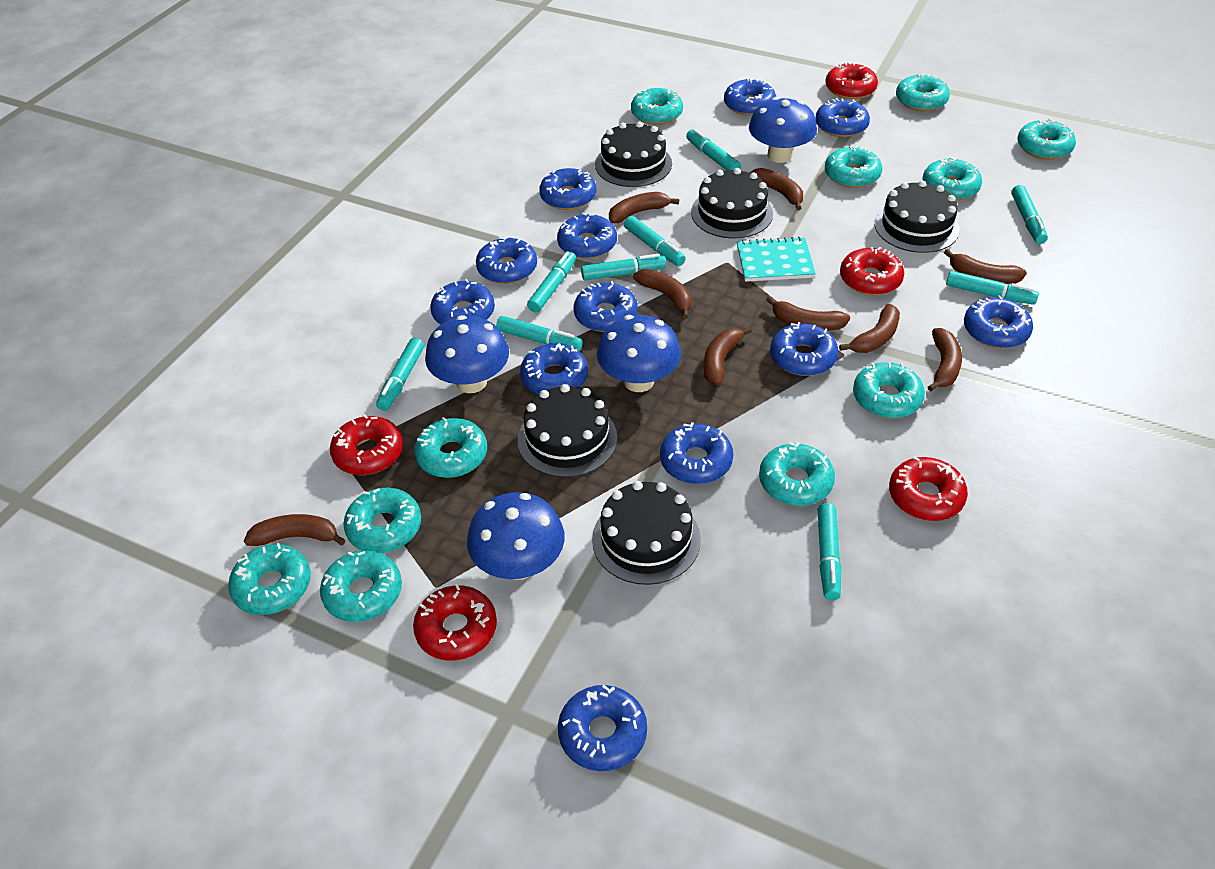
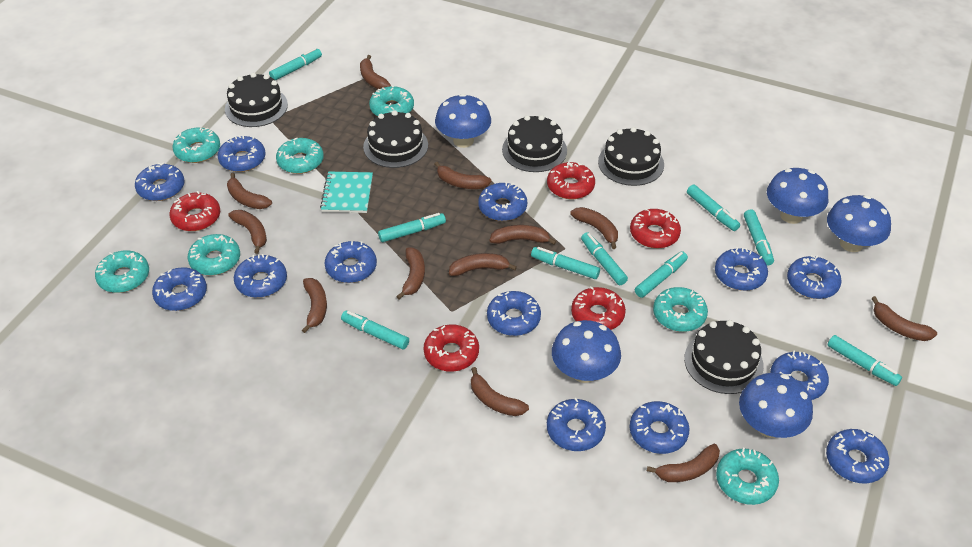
blue donut: [430,279,495,324] [476,236,537,284] [520,343,588,394] [539,168,596,210] [557,212,617,259] [558,685,647,771] [574,281,638,332] [660,422,734,484] [724,78,776,116] [770,322,838,376] [815,98,870,137] [964,295,1033,348] = 12 -> [135,163,185,201] [152,267,207,311] [218,135,266,172] [234,254,287,298] [325,241,377,283] [478,183,527,221] [487,291,541,336] [547,398,606,451] [630,401,690,454] [715,247,768,291] [770,350,829,400] [787,255,842,299] [826,429,889,484] = 13
blue mushroom: [425,315,509,393] [467,492,565,580] [597,315,681,392] [749,97,817,163] = 4 -> [435,94,491,148] [552,320,621,383] [739,373,813,438] [767,168,828,224] [827,195,891,252] = 5
brown banana: [244,514,346,546] [609,192,679,223] [633,269,691,319] [704,327,752,385] [749,168,803,210] [767,297,850,331] [839,304,900,353] [928,328,962,391] [944,249,1027,284] = 9 -> [227,173,272,209] [228,210,267,254] [302,278,327,333] [360,55,391,89] [396,248,425,299] [435,162,492,189] [449,253,517,276] [471,367,529,416] [490,225,556,245] [570,207,618,249] [647,444,720,482] [871,296,937,341] = 12
turquoise donut: [228,543,311,615] [320,550,402,622] [343,488,421,553] [414,417,487,478] [631,88,683,125] [759,442,835,506] [825,145,882,188] [853,362,925,418] [896,73,950,111] [923,157,982,200] [1017,119,1076,160] = 11 -> [95,251,149,293] [172,127,220,163] [188,234,240,275] [276,138,324,174] [369,85,414,116] [653,287,708,332] [716,448,779,505] = 7

